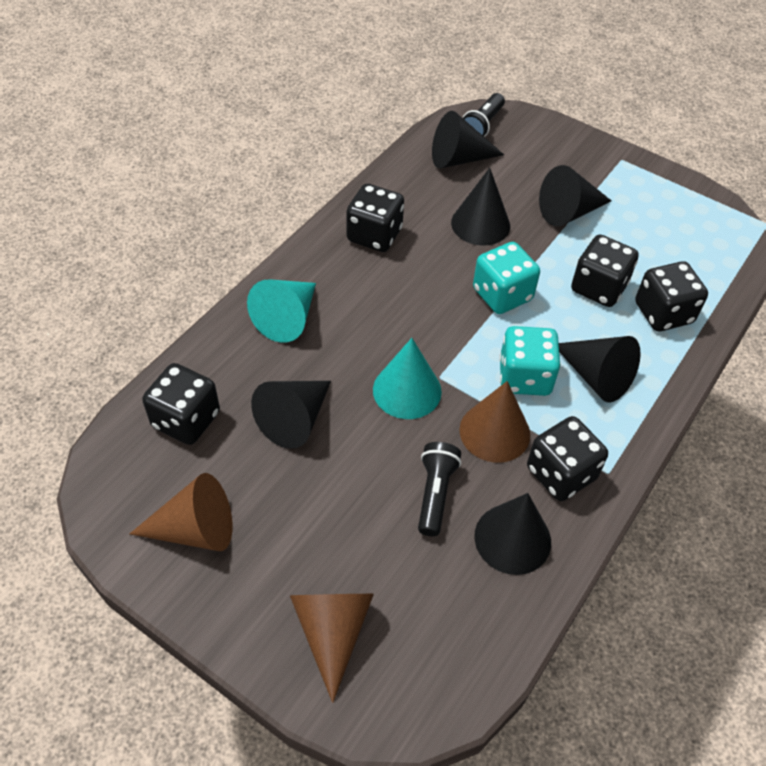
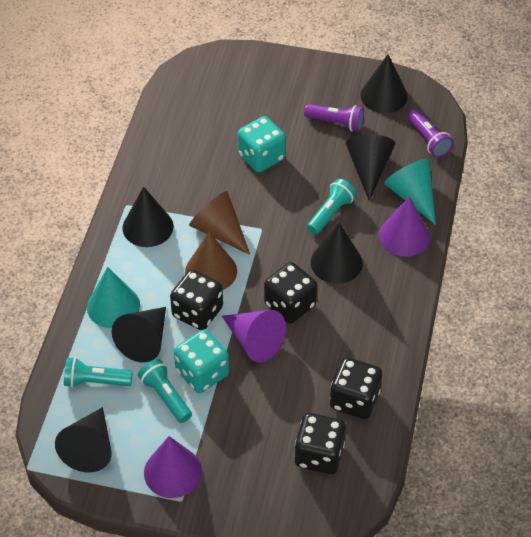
black dice: [142,363,220,445] [346,184,404,252] [527,416,608,501] [571,235,639,307] [635,261,708,331] = 5 -> [170,270,223,330] [264,262,317,324] [294,413,346,474] [330,357,382,419] = 4
black flashlight: [418,442,461,536] [463,93,505,137] = 2 -> none = 0
brown cone: [129,473,233,551] [290,594,374,703] [459,381,530,463] = 3 -> [185,232,237,290] [189,191,250,255] = 2
purple cone: none = 0 -> [144,436,202,498] [222,310,286,362] [379,196,430,257] = 3
purple flashlight: none = 0 -> [304,104,364,132] [408,109,453,158] = 2
turquoise flashlight: none = 0 -> [64,357,133,388] [138,359,192,423] [307,179,356,235] = 3

